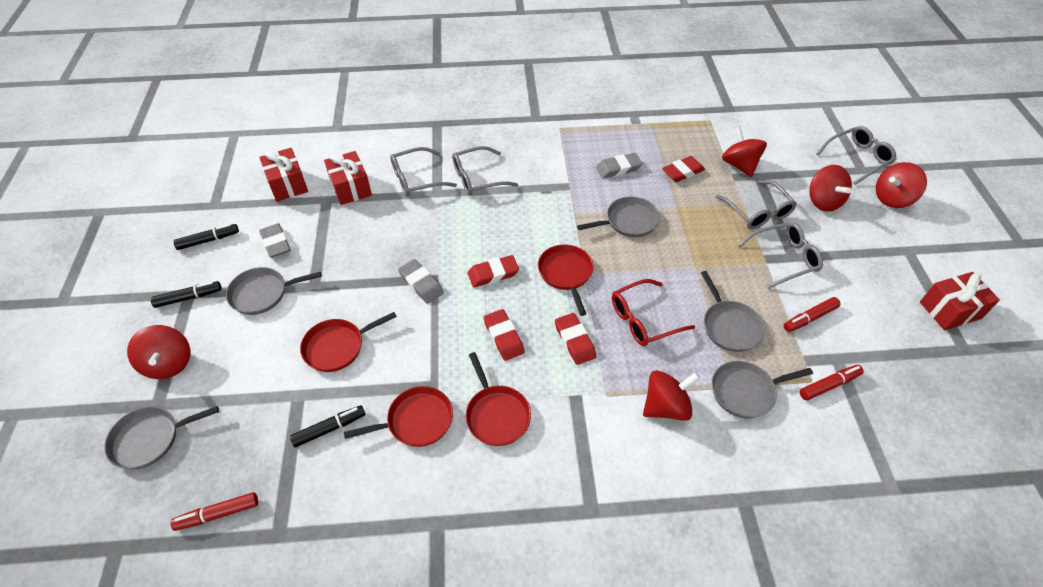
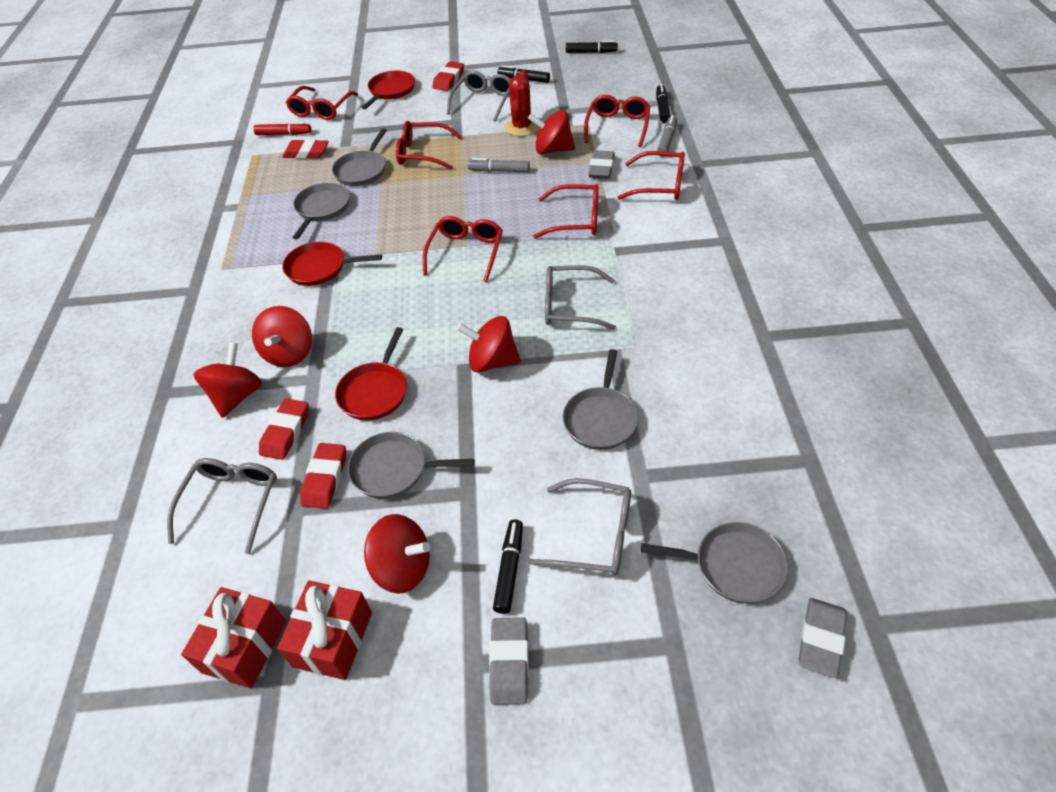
black marker: [151,281,222,308] [173,224,239,250] [290,405,365,447] = 3 -> [493,519,523,614] [498,65,550,83] [566,41,618,53] [656,84,670,123] = 4
grey glasses: [390,147,457,197] [452,146,518,195] [716,180,797,229] [738,222,823,289] [816,126,897,185] = 5 -> [167,458,277,554] [447,70,511,122] [529,478,631,575] [545,265,616,330] = 4
grey marker: none = 0 -> [468,158,530,172] [657,115,677,156] = 2
red cactus: none = 0 -> [505,70,539,136] = 1
red gift: [259,148,308,202] [324,151,372,205] [920,272,1000,330] = 3 -> [181,587,286,689] [277,581,372,680] = 2
red glasses: [612,279,695,346] = 1 -> [286,86,358,120] [396,121,462,170] [423,216,503,282] [533,184,599,239] [584,95,650,147] [618,151,685,200] = 6
red marker: [171,492,258,531] [784,297,841,332] [799,365,864,400] = 3 -> [253,122,311,135] = 1
red pan: [300,312,397,372] [344,386,453,447] [466,352,531,446] [538,244,593,316] = 4 -> [282,241,382,286] [335,327,407,421] [361,71,415,109] = 3

